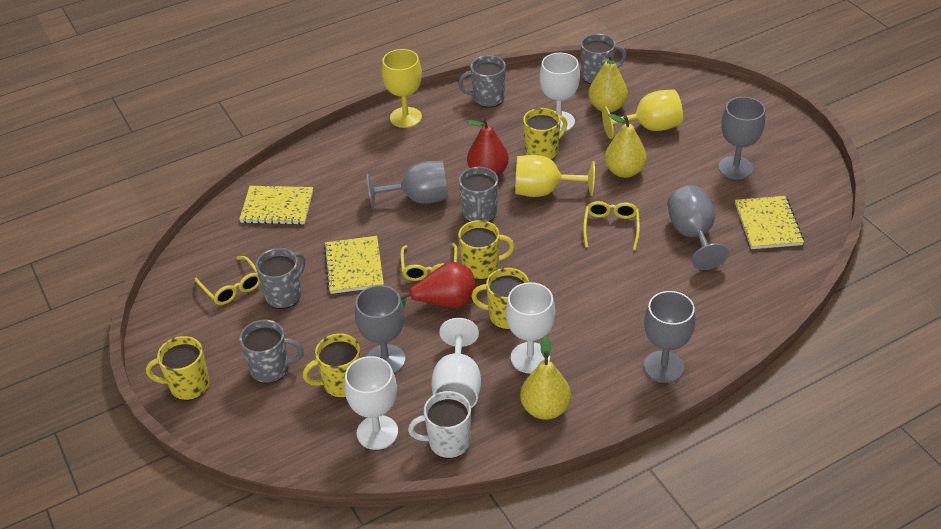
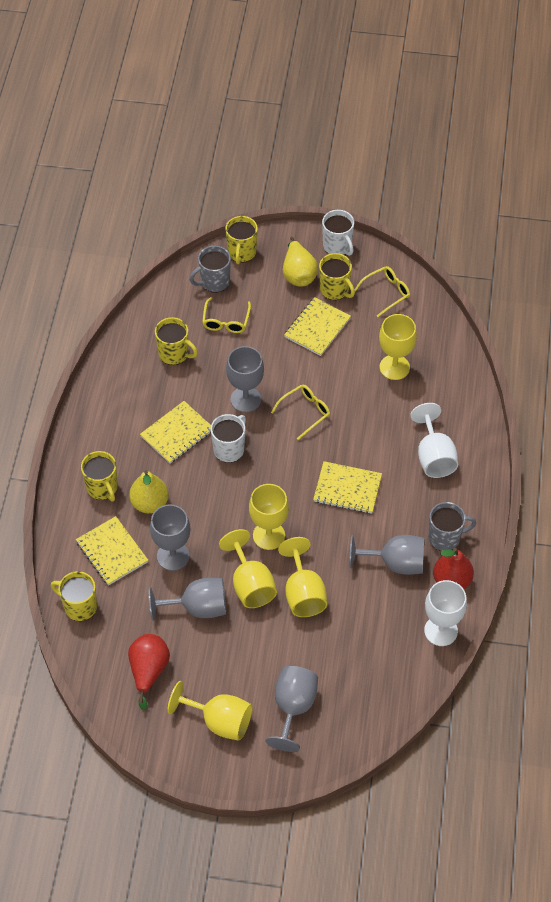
grey mug: [239,320,304,383] [256,248,305,309] [458,55,506,108] [459,167,498,222] [581,34,626,84] = 5 -> [190,246,231,293] [428,502,476,551] = 2
white goblet: [344,356,398,450] [431,318,481,408] [506,282,555,373] [539,53,580,131] = 4 -> [410,403,458,478] [424,580,467,646] = 2
white mug: [408,391,471,458] = 1 -> [211,414,246,463] [322,210,354,256] = 2
yellow goblet: [382,49,422,128] [515,155,595,197] [602,89,683,139] = 3 -> [167,681,253,741] [219,529,277,608] [249,484,289,550] [278,537,327,617] [379,314,417,380] = 5
yellow notebook: [239,186,313,225] [324,236,384,294] [735,196,804,249] = 3 -> [76,516,148,586] [140,401,211,463] [284,297,351,356] [313,461,382,514] = 4
yellow pear: [520,335,571,420] [588,54,628,113] [605,114,647,178] = 3 -> [129,470,169,513] [283,237,318,287] = 2

